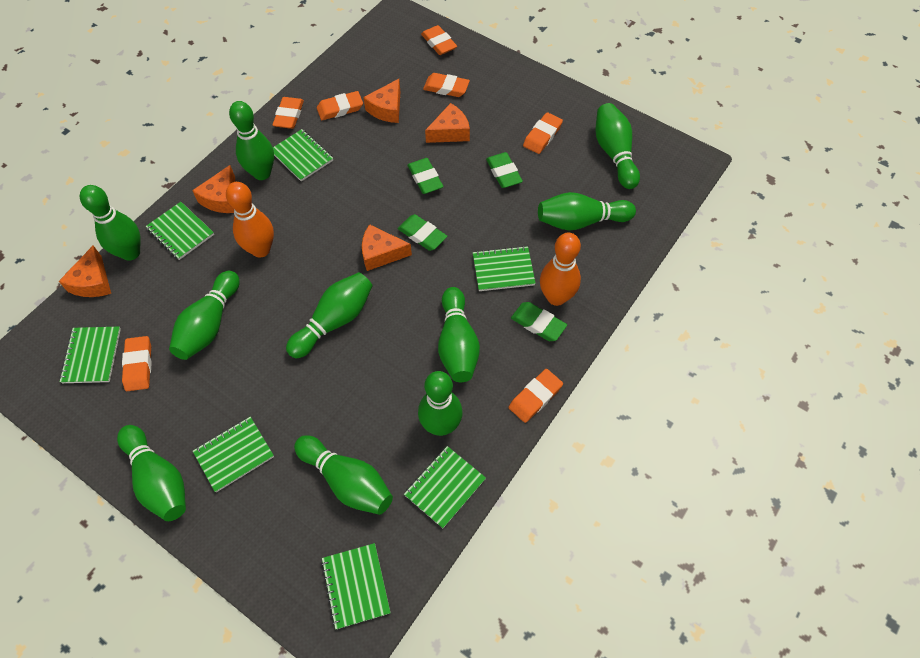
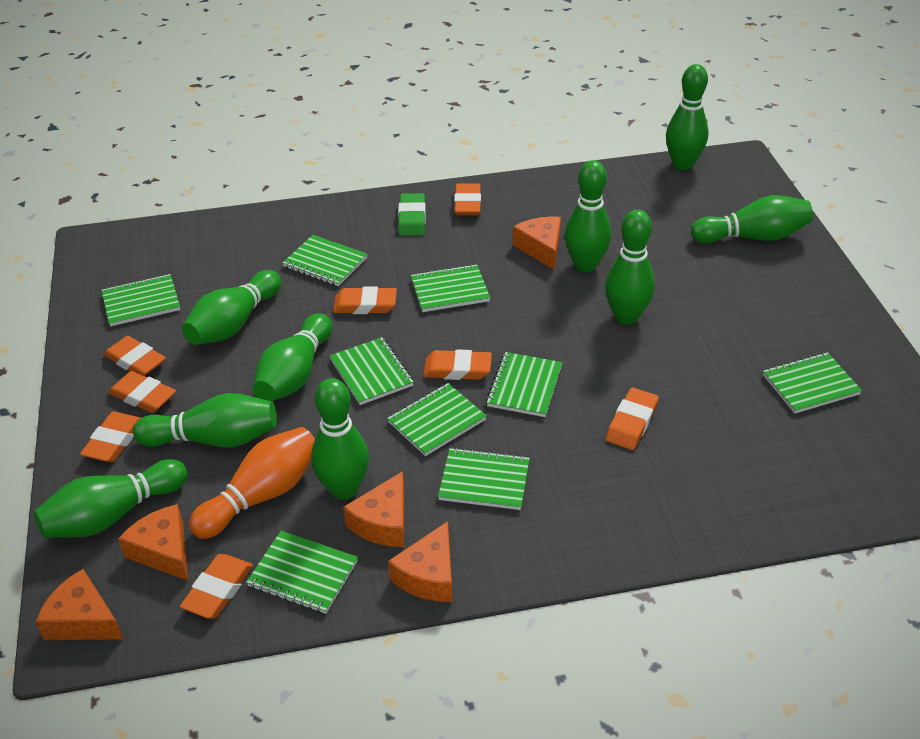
green bowling pin: [79,185,141,261] [117,425,186,521] [169,271,240,360] [229,101,274,180] [286,272,373,358] [294,435,393,515] [418,371,463,436] [438,287,480,382] [538,192,636,230] [596,103,640,189] = 10 -> [34,459,188,538] [133,393,277,448] [182,270,281,345] [253,313,332,401] [311,378,369,500] [564,160,611,272] [605,210,655,325] [666,64,709,170] [691,195,813,243] = 9
green eraser: [398,214,447,251] [408,158,443,194] [486,152,523,188] [511,302,567,341] = 4 -> [398,193,426,236] = 1
green notebook: [59,327,121,383] [145,202,214,260] [193,417,274,492] [273,129,333,182] [321,543,391,629] [404,446,486,528] [473,246,536,291] = 7 -> [101,274,180,326] [246,531,358,614] [283,235,368,286] [330,337,414,405] [387,383,487,456] [411,264,490,312] [438,448,530,510] [486,352,562,417] [763,352,862,414] = 9
orange bowling pin: [226,182,274,258] [540,233,581,306] = 2 -> [189,427,315,539] = 1
orange eraser: [122,336,152,391] [272,97,304,129] [317,91,363,120] [421,25,457,55] [423,73,470,97] [509,369,563,423] [523,112,563,154] = 7 -> [80,412,141,462] [104,336,166,376] [108,371,176,413] [180,554,253,619] [333,286,397,314] [423,349,492,380] [454,183,481,215] [606,388,659,450] = 8

